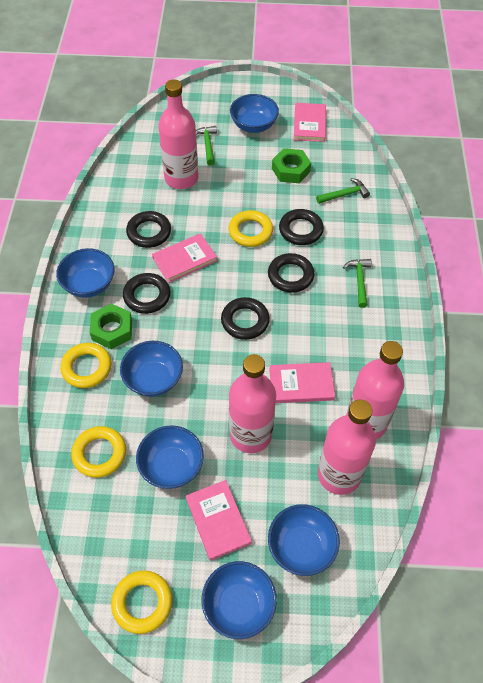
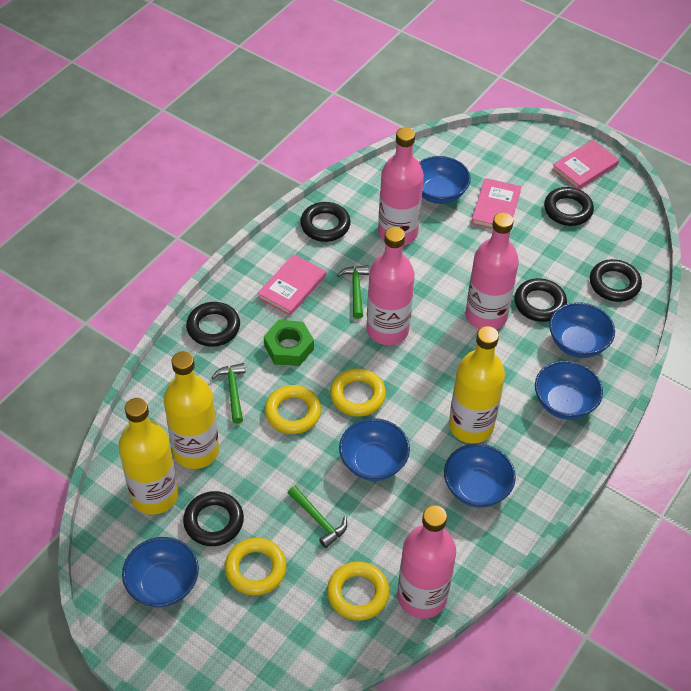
black ring: [123,273,171,314] [126,211,171,248] [221,297,270,340] [268,253,314,293] [279,209,324,245] = 5 -> [183,491,244,546] [186,302,240,347] [300,202,351,242] [514,278,567,322] [544,187,594,226] [590,259,642,302] = 6
green nut: [90,304,132,349] [272,148,311,183] = 2 -> [264,320,314,366] = 1
pink book: [152,233,217,283] [186,480,252,561] [269,362,335,403] [294,103,326,142] = 4 -> [257,254,326,316] [471,178,522,229] [552,140,619,189] = 3
yellow bottle: none = 0 -> [118,398,178,515] [164,351,219,469] [449,326,505,444] = 3

